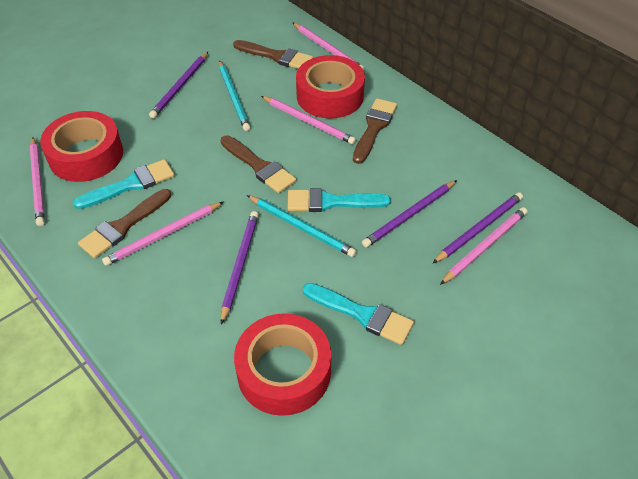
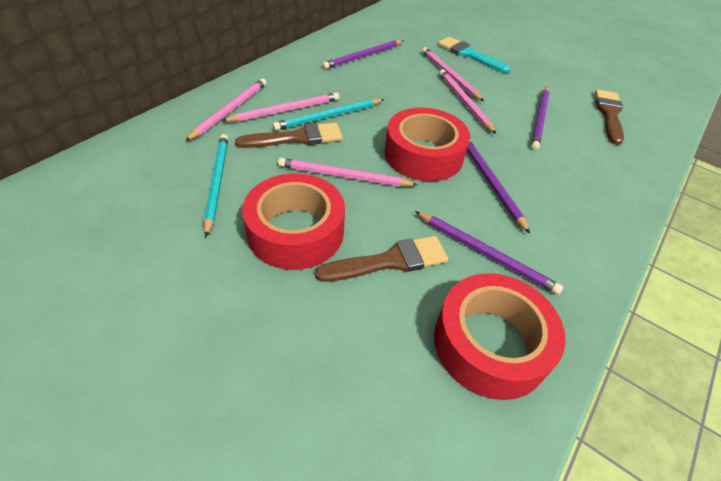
brown brush: [78,189,171,258] [221,135,296,193] [233,40,313,69] [353,98,397,164] = 4 -> [235,123,342,148] [315,236,448,282] [595,89,624,145] = 3
turquoise brush: [73,159,174,209] [288,188,391,212] [303,283,414,345] = 3 -> [438,37,510,73] = 1

